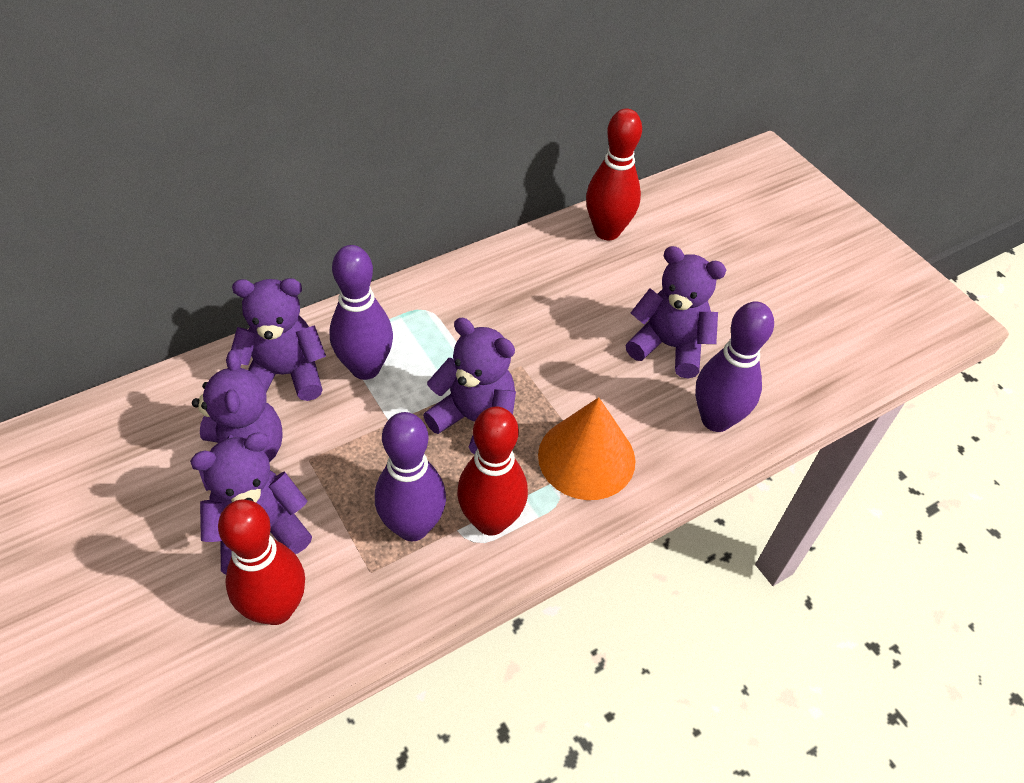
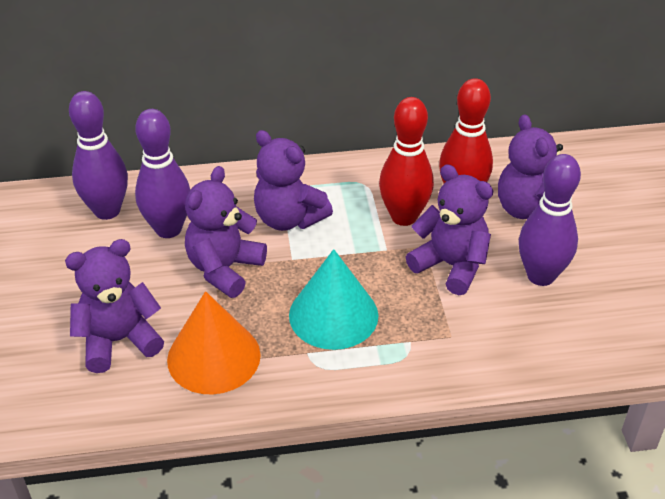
red bowling pin: [218,499,305,625] [457,406,528,535] [586,109,642,240] = 3 -> [379,97,434,226] [439,78,493,184] = 2
turquoise cone: none = 0 -> [289,249,378,350] = 1

